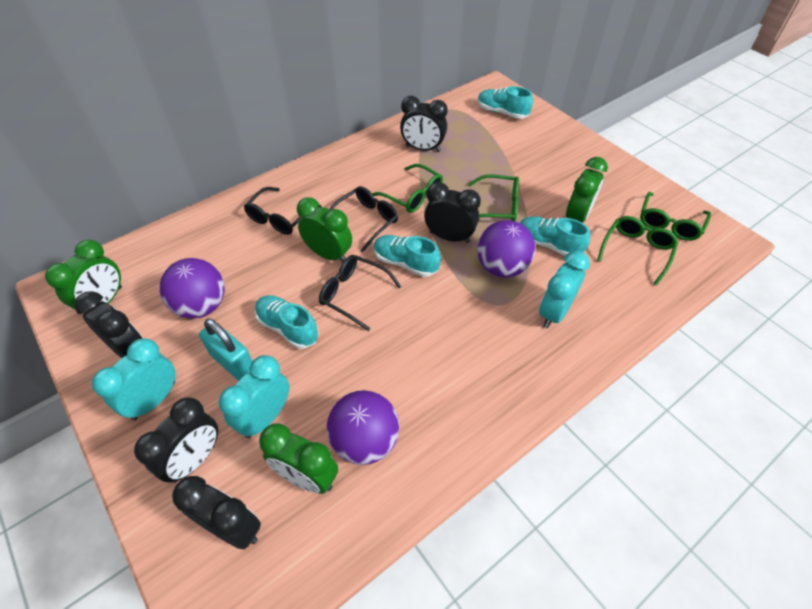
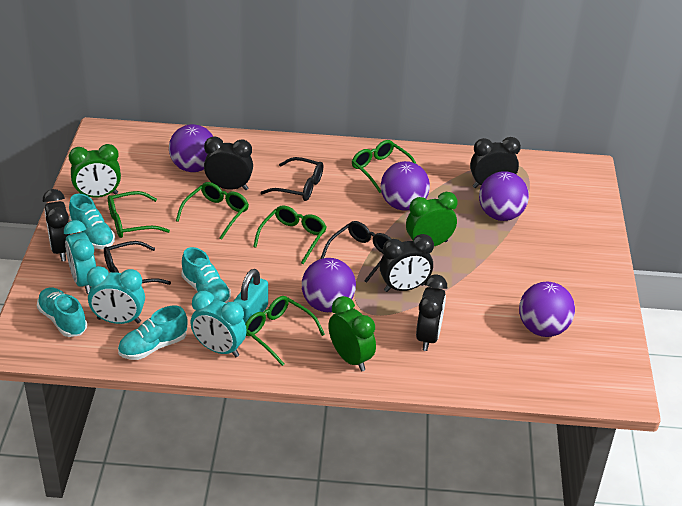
green clock: [45,239,122,309] [259,424,338,494] [297,197,352,262] [566,157,608,223] = 4 -> [69,144,121,198] [328,296,376,371] [406,192,458,246] = 3
green glasses: [372,164,443,213] [468,174,519,221] [597,216,678,285] [640,192,711,241] = 4 -> [108,191,170,238] [176,182,249,240] [245,296,325,366] [253,206,327,264] [352,140,416,193] = 5
purple ball: [160,258,225,318] [327,390,399,465] [477,220,535,278] = 3 -> [169,124,214,172] [302,258,356,312] [381,161,430,211] [479,171,529,221] [519,282,575,337] = 5

